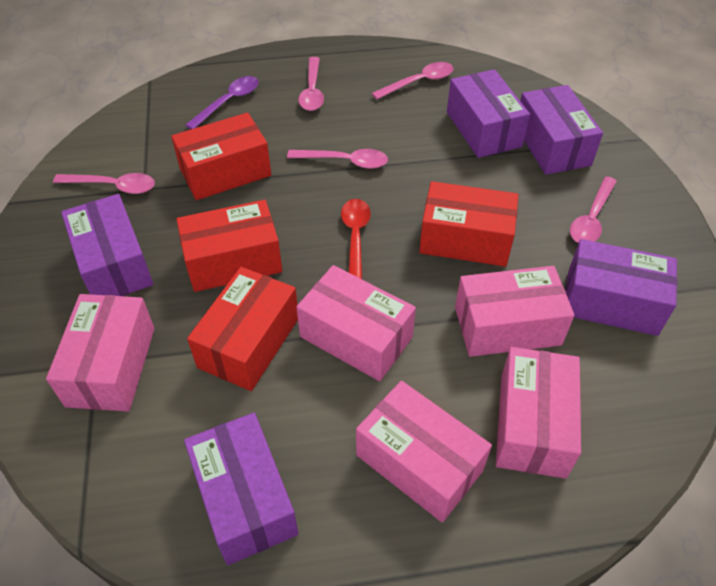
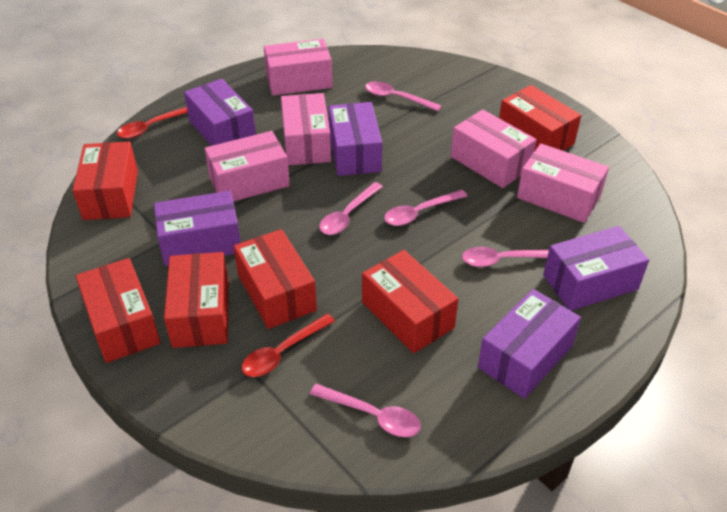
purple spoon: [186,76,259,129] = 1 -> none = 0
red box: [171,113,271,200] [176,200,282,292] [187,267,298,391] [419,181,519,267] = 4 -> [73,141,138,220] [76,258,160,363] [164,252,229,348] [233,229,317,329] [362,250,459,353] [499,85,581,152] = 6
red spoon: [341,199,371,279] = 1 -> [117,107,188,139] [242,314,335,377] = 2

